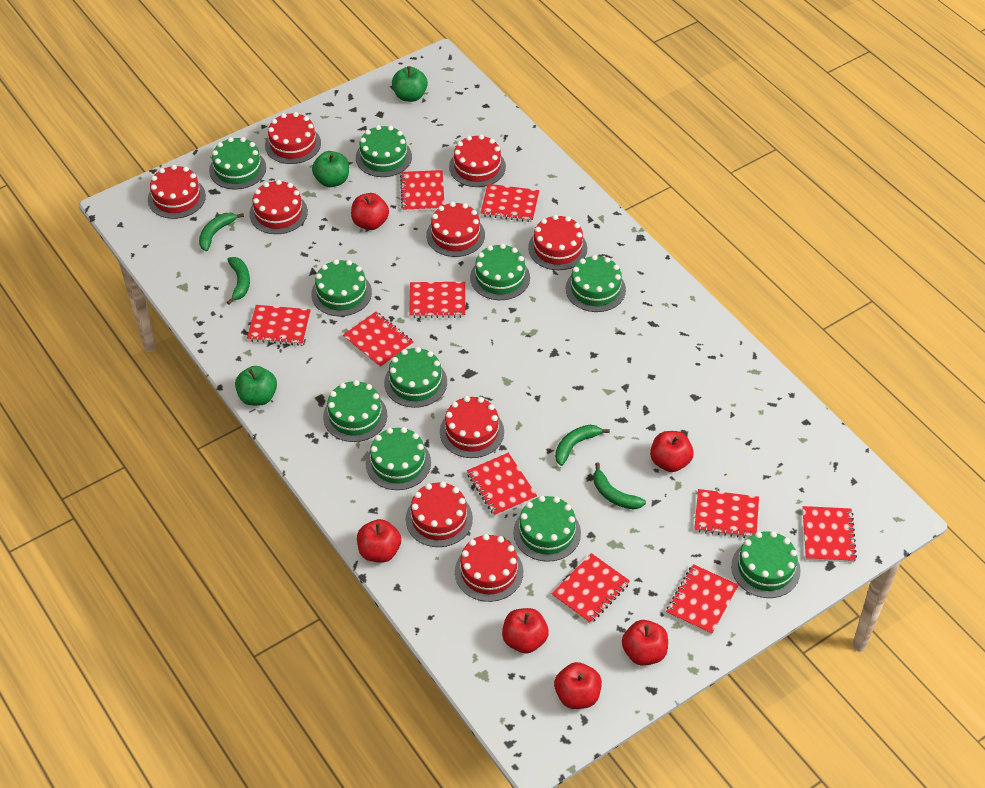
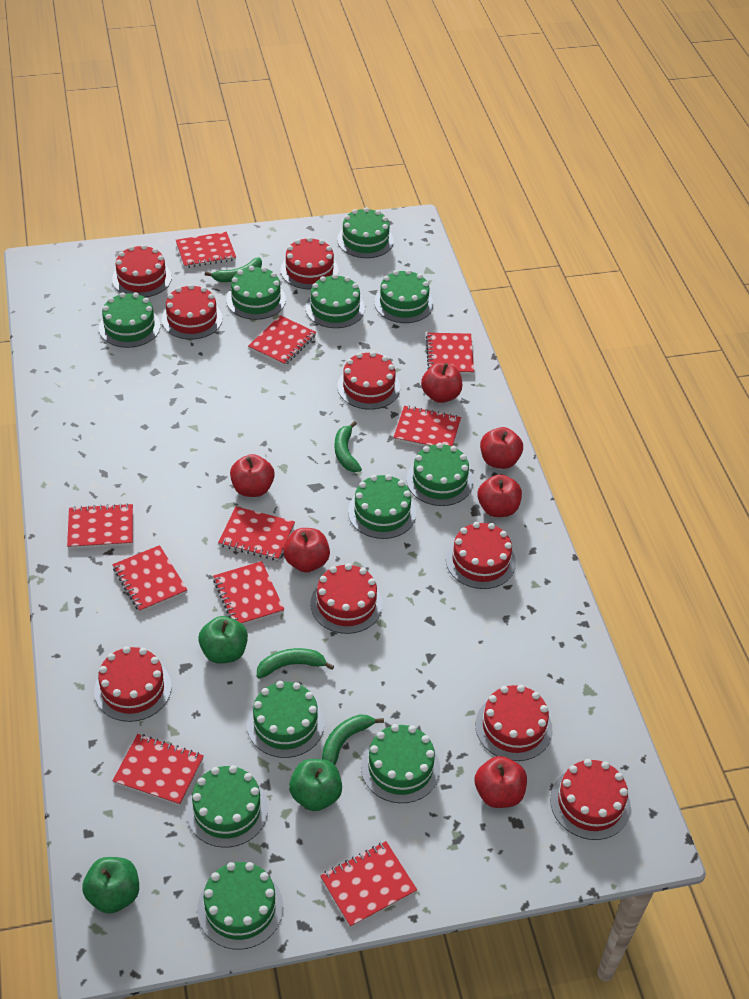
green cake: [209,137,266,189] [311,259,372,316] [323,380,387,442] [356,125,412,177] [366,427,431,490] [384,347,447,408] [470,244,530,300] [513,496,581,562] [566,255,626,312] [731,531,801,598] = 10 -> [99,292,160,348] [186,765,268,848] [197,862,283,950] [226,266,286,320] [247,681,324,758] [305,274,365,328] [337,207,394,258] [348,474,416,539] [361,724,440,803] [374,269,434,323] [406,443,473,506] = 11

